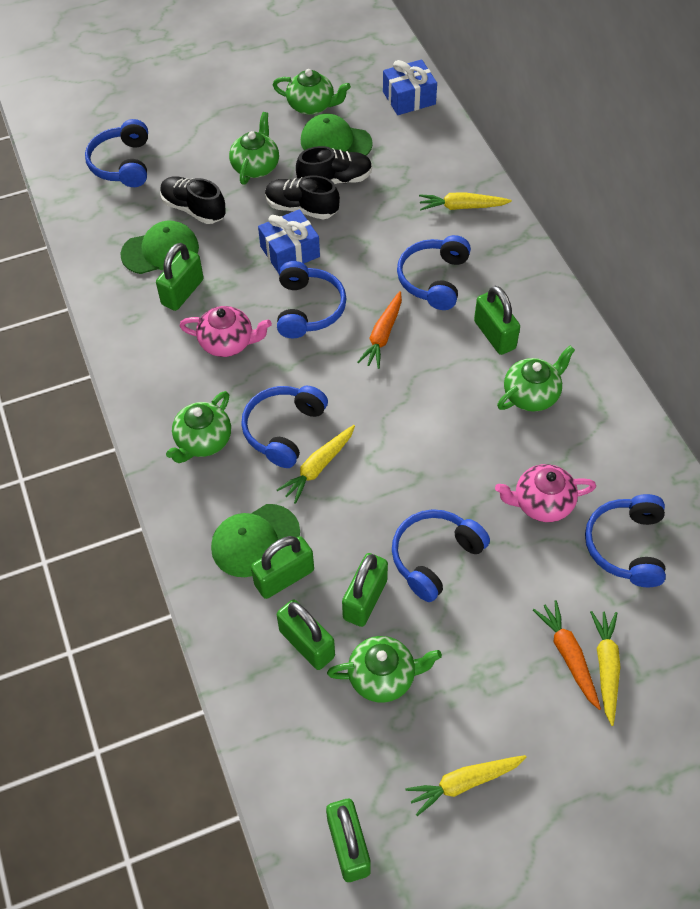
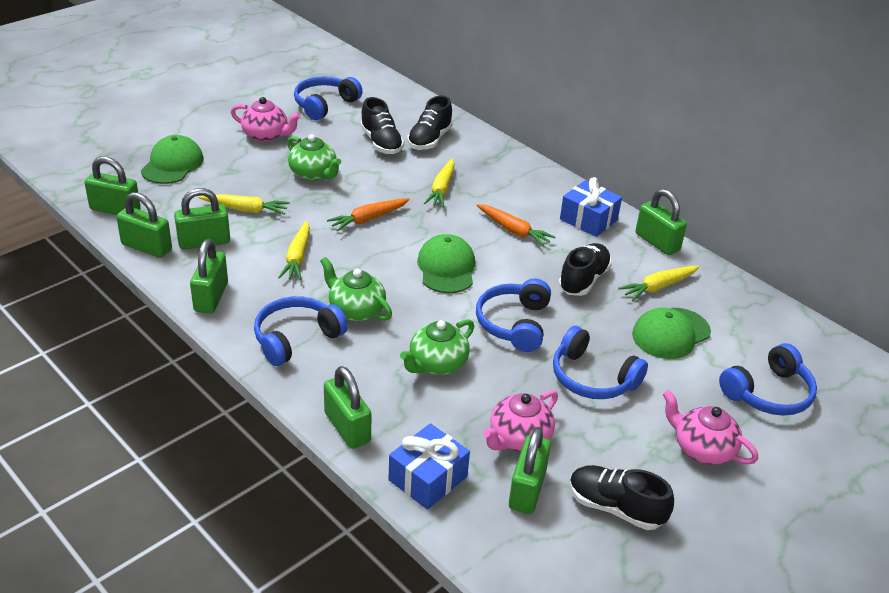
black shoe: [160,176,226,224] [265,175,340,220] [296,146,372,184] = 3 -> [360,97,404,154] [407,96,453,150] [558,243,612,296] [569,465,674,530] = 4
blue headphones: [85,119,148,187] [241,386,328,468] [277,261,346,338] [392,509,490,602] [397,235,471,310] [585,494,666,587] = 6 -> [254,296,348,366] [294,76,362,120] [476,279,551,352] [553,326,648,399] [719,343,817,416] = 5
green padlock: [156,243,204,311] [251,536,314,599] [277,599,335,670] [326,799,371,882] [342,553,388,627] [474,286,520,355] = 6 -> [84,156,141,215] [116,192,172,258] [174,188,230,250] [190,239,228,313] [324,366,371,449] [509,427,551,514] [635,189,687,255] = 7
green teapot: [166,391,231,463] [229,112,279,185] [273,69,351,115] [327,636,442,703] [497,346,575,412] = 5 -> [287,134,341,181] [320,257,392,321] [400,319,474,375] = 3
pink teapot: [179,306,272,357] [495,464,596,522] = 2 -> [231,97,301,142] [483,390,558,452] [663,390,758,465] = 3

